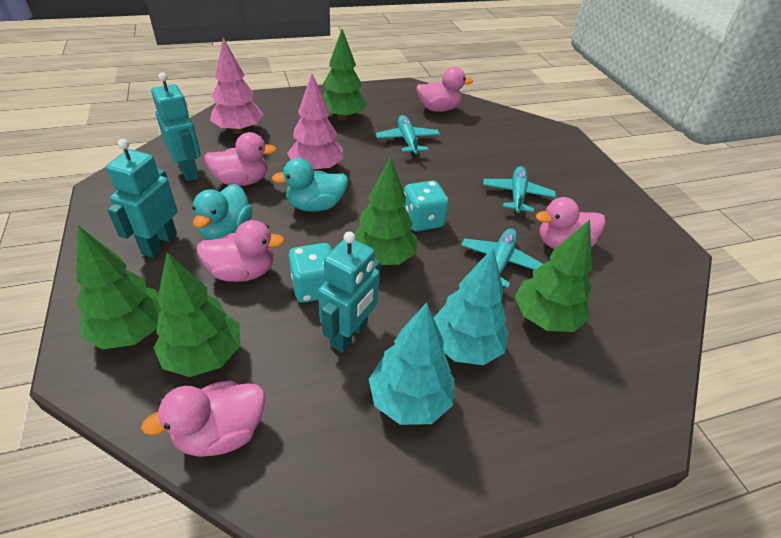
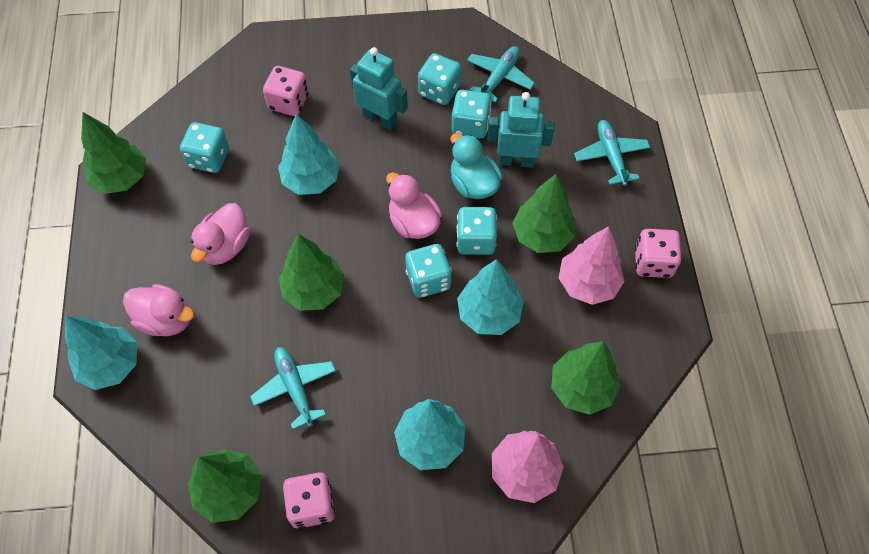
pink dice: none = 0 -> [263,66,309,116] [283,472,335,529] [635,229,681,278] = 3
pink duck: [141,381,265,457] [197,220,285,282] [204,132,277,186] [416,67,473,112] [536,197,605,249] = 5 -> [123,284,194,336] [191,203,250,265] [386,172,442,239] = 3
turquoise dice: [289,243,332,303] [404,181,449,231] = 2 -> [180,122,229,173] [405,244,452,298] [418,53,461,105] [451,90,492,138] [456,207,497,255] = 5
turquoise duck: [192,184,253,240] [272,158,348,212] = 2 -> [451,133,502,199] = 1
turquoise robot: [106,139,178,258] [151,72,201,182] [318,231,381,353] = 3 -> [350,47,408,130] [488,92,555,168] = 2
turquoise tree: [369,302,455,425] [434,248,508,365] = 2 -> [65,316,137,390] [278,114,340,195] [394,399,465,470] [457,259,524,335] = 4

